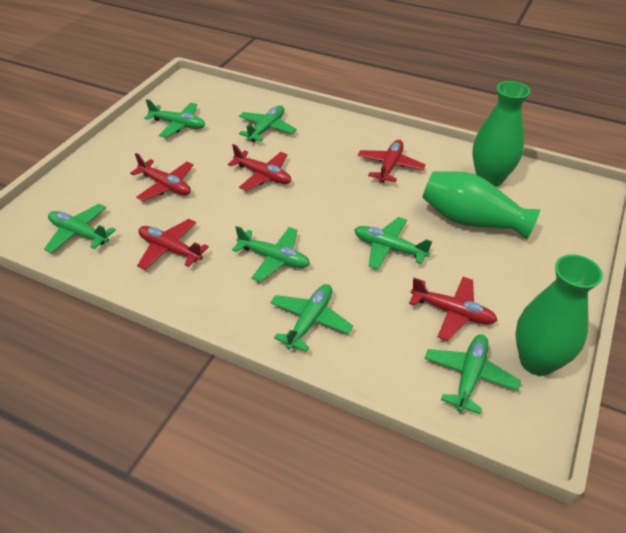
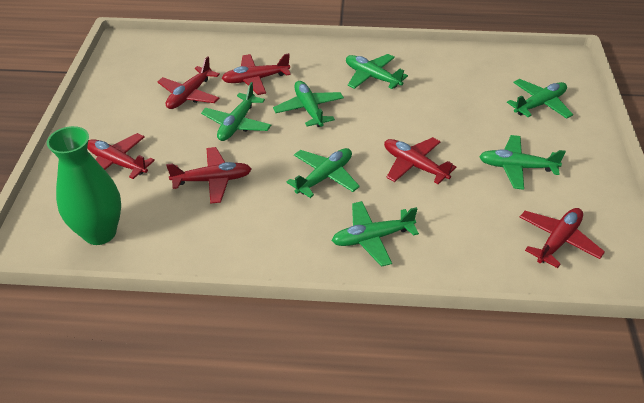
green vase: [422,171,540,240] [472,81,530,187] [515,254,603,376] = 3 -> [47,126,121,245] = 1
red plane: [130,153,193,201] [137,219,209,270] [228,144,291,191] [358,140,426,183] [409,277,498,341] = 5 -> [87,133,155,179] [157,56,220,109] [166,147,251,204] [222,53,291,95] [384,137,456,184] [520,208,605,268] = 6

